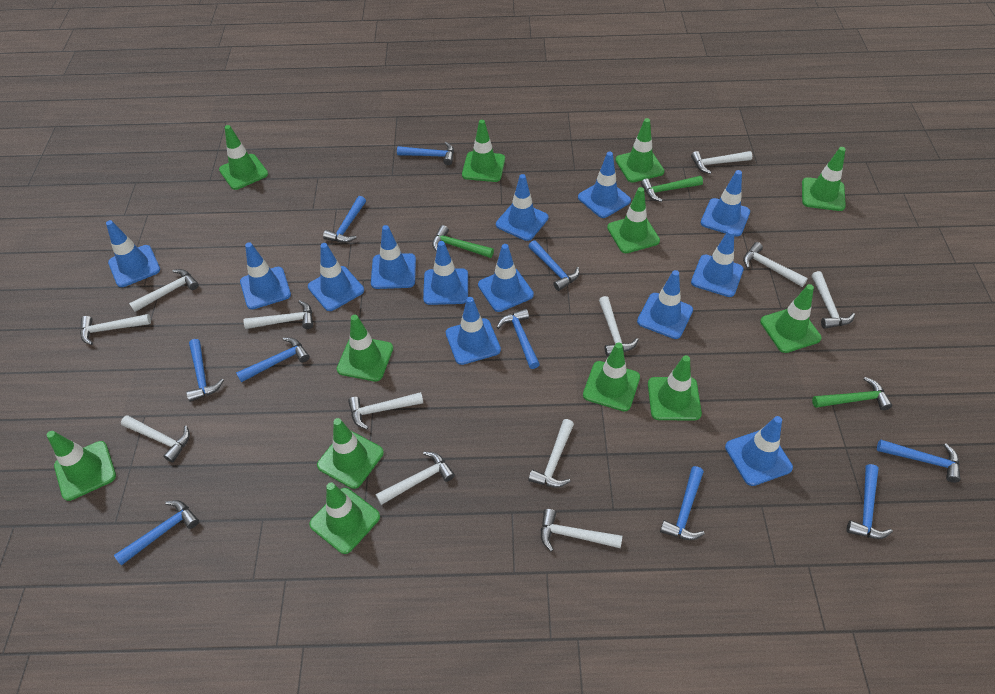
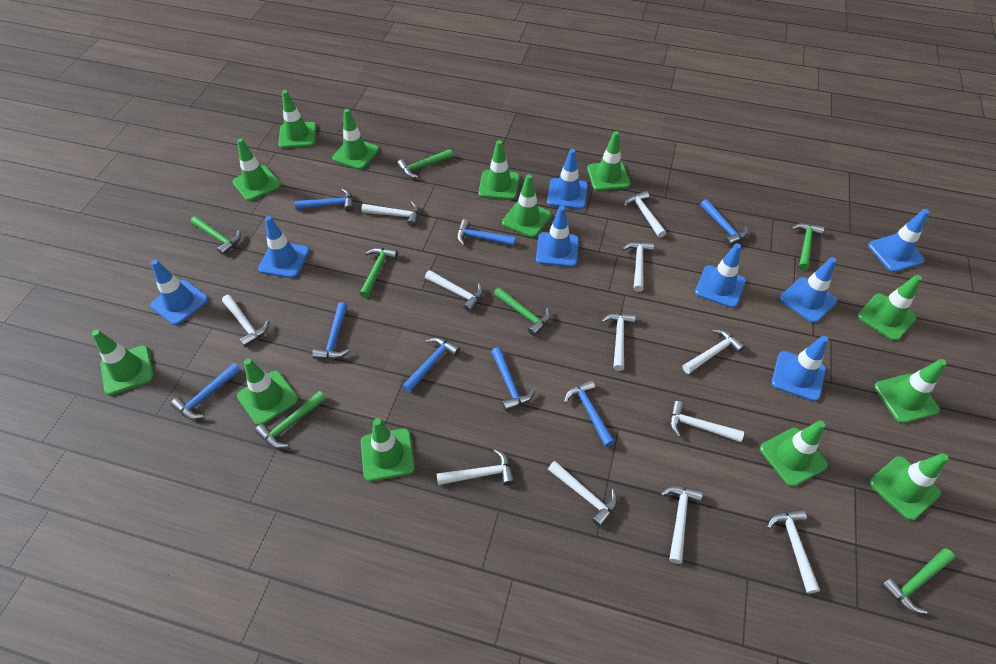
blue hammer: [114,500,199,565] [186,339,224,402] [236,337,309,382] [323,196,366,243] [397,142,454,165] [497,309,540,369] [528,240,579,291] [660,466,705,540] [847,464,893,539] [877,439,960,483] = 10 -> [171,363,241,419] [294,188,354,212] [312,302,349,359] [403,337,460,393] [457,219,516,246] [491,347,535,411] [564,380,615,447] [700,199,748,246] = 8
blue traffic cone: [106,220,160,287] [240,242,291,309] [308,243,364,311] [371,225,416,289] [423,241,468,305] [446,297,501,365] [478,244,534,312] [496,174,548,241] [578,152,631,218] [637,270,693,339] [691,229,744,297] [701,170,750,237] [725,416,793,486] = 13 -> [150,260,209,325] [258,216,310,278] [536,206,579,267] [547,149,588,209] [695,243,746,308] [772,336,828,401] [780,257,837,323] [868,209,929,272] = 8
green hammer: [432,225,494,258] [641,176,703,202] [812,377,892,410] = 3 -> [190,216,241,255] [255,391,326,448] [360,248,398,298] [397,149,453,178] [494,287,551,336] [791,223,824,270] [881,548,955,614] = 7
green traffic cone: [47,431,116,501] [219,125,268,190] [309,482,380,554] [317,418,384,489] [337,315,393,382] [462,120,505,182] [583,342,640,412] [607,187,660,253] [615,118,664,183] [648,355,702,420] [760,284,822,353] [802,147,846,211] = 12 -> [92,330,154,396] [232,138,281,201] [237,358,299,425] [278,90,316,148] [332,109,379,170] [361,418,415,482] [479,140,519,200] [502,174,552,238] [587,131,630,191] [760,420,828,487] [858,275,922,341] [870,453,949,521] [874,359,946,423] = 13

